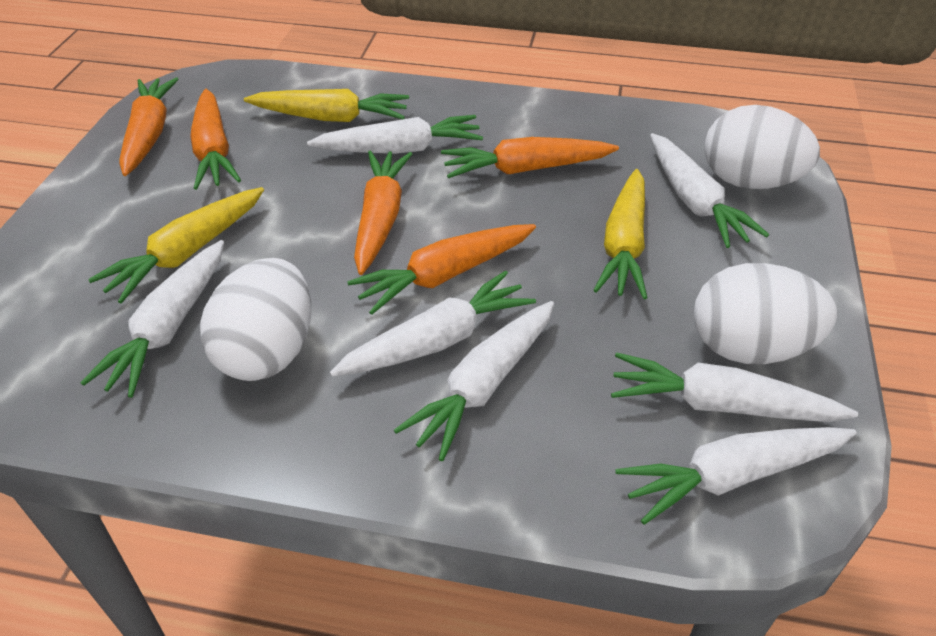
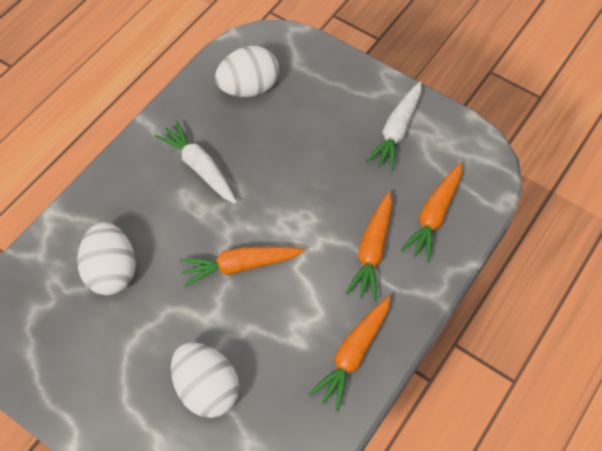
orange carrot: [119,77,178,176] [190,89,241,190] [347,224,536,315] [354,150,412,275] [441,137,619,178] = 5 -> [180,246,305,287] [309,296,391,411] [346,192,392,301] [400,163,462,262] = 4
white carrot: [80,240,224,398] [307,115,483,154] [330,271,536,376] [394,301,554,461] [611,352,858,422] [615,427,857,525] [650,133,769,248] = 7 -> [155,121,237,204] [366,81,421,171] = 2
yellow carrot: [88,187,264,304] [244,89,409,122] [593,169,647,299] = 3 -> none = 0

